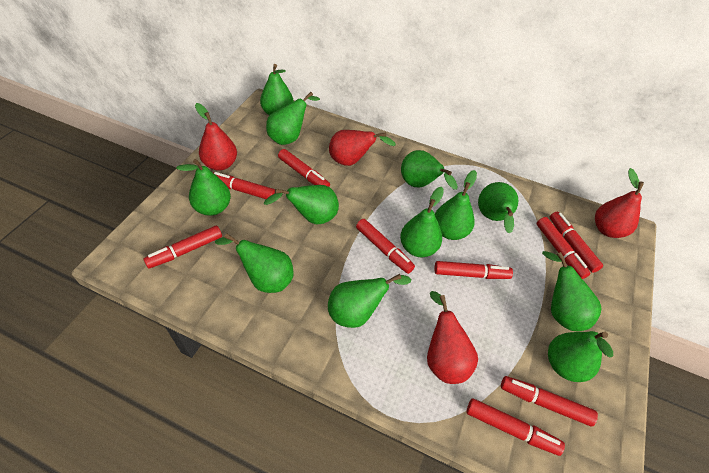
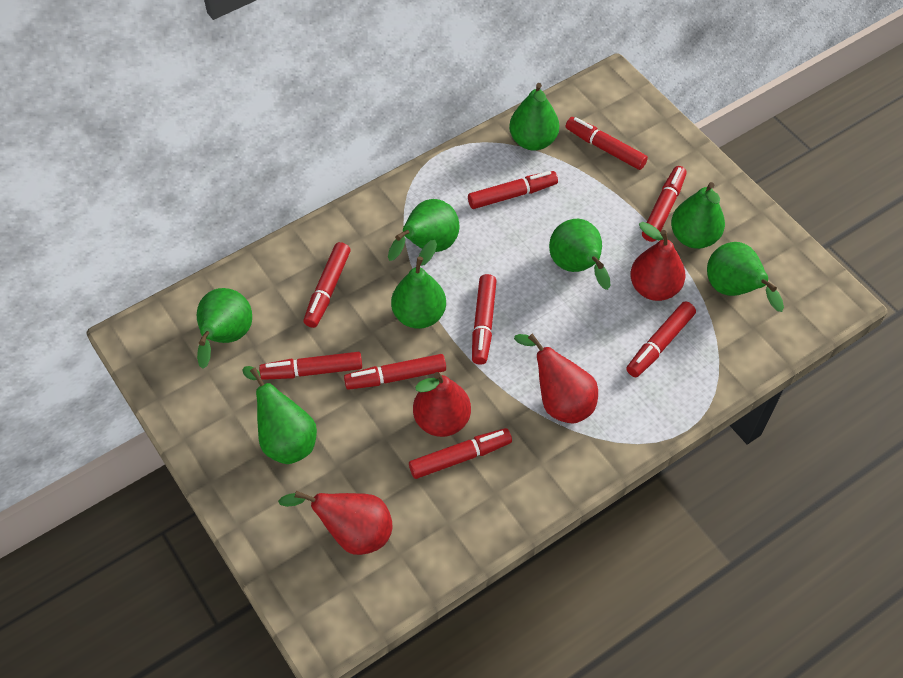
green pear: [176,159,231,216] [215,234,294,293] [260,64,294,115] [264,185,339,224] [266,92,320,145] [328,274,411,328] [400,187,444,257] [401,150,458,190] [435,170,477,240] [478,182,518,233] [542,251,602,331] [548,331,613,382] = 12 -> [197,288,252,369] [242,366,317,464] [388,199,459,261] [391,240,446,329] [509,83,559,151] [549,219,610,290] [671,182,725,249] [707,242,784,312] = 8

